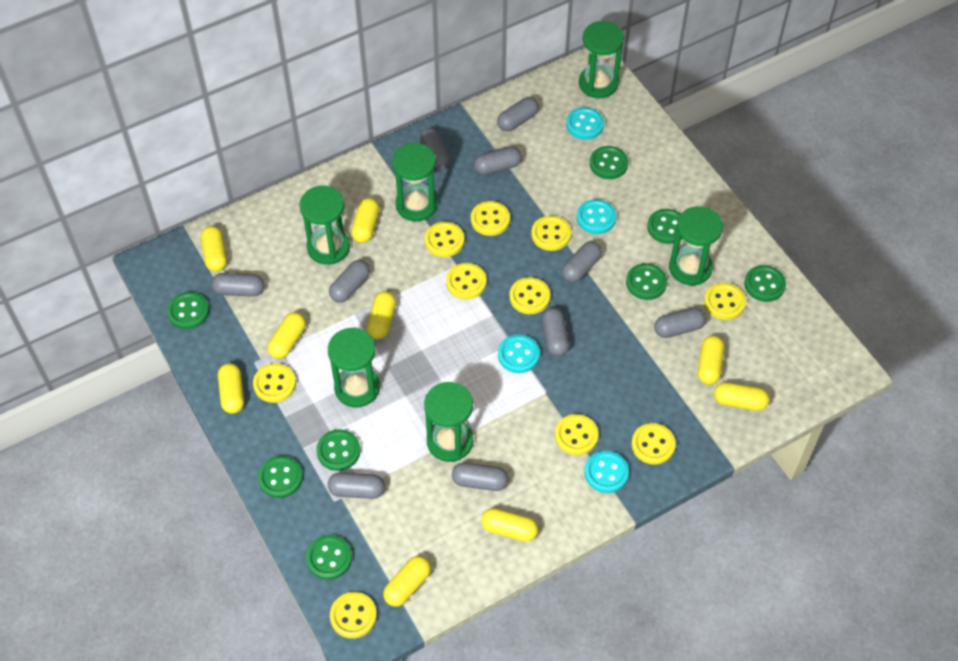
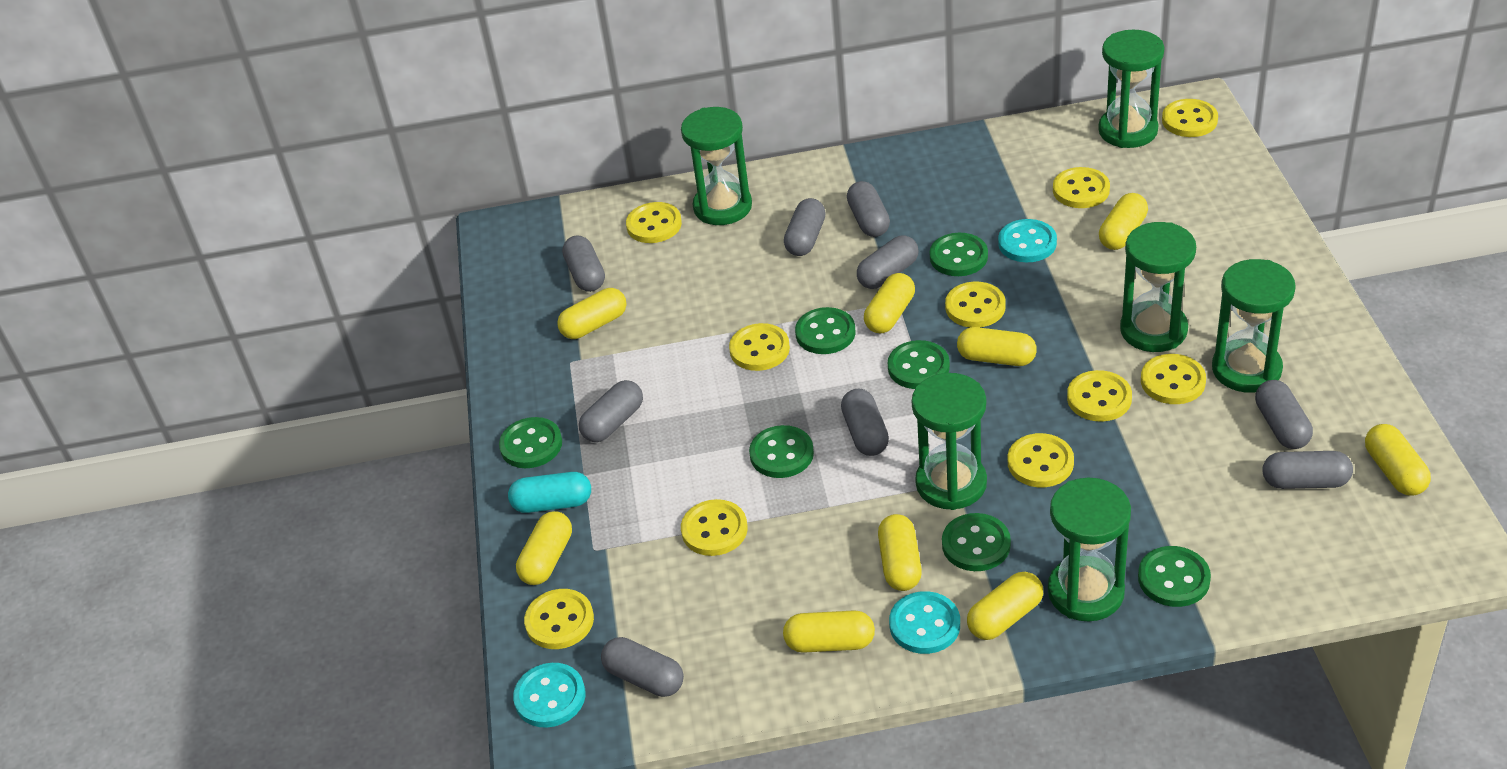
green button: [167,292,209,329] [258,456,303,498] [306,535,352,580] [316,429,360,471] [590,146,628,179] [626,263,667,300] [647,209,682,244] [744,265,786,302] = 8 -> [499,417,562,468] [749,425,814,478] [795,307,855,354] [888,340,950,389] [930,233,988,276] [942,513,1011,571] [1138,546,1211,607] = 7
grey capsule: [212,273,264,297] [328,473,385,499] [329,260,370,303] [419,128,450,170] [452,463,508,491] [474,147,522,175] [497,97,539,132] [542,308,570,356] [562,241,602,283] [654,308,706,338] = 10 -> [562,236,605,292] [579,380,643,442] [601,637,684,697] [784,198,826,256] [841,389,889,456] [847,181,890,237] [857,236,918,289] [1255,380,1313,449] [1262,451,1353,489] = 9
turquoise button: [498,334,540,373] [566,107,604,140] [577,199,616,234] [584,451,629,493] = 4 -> [513,663,586,728] [889,591,960,654] [998,219,1057,262] = 3
turquoise capsule: none = 0 -> [508,472,591,513] = 1

